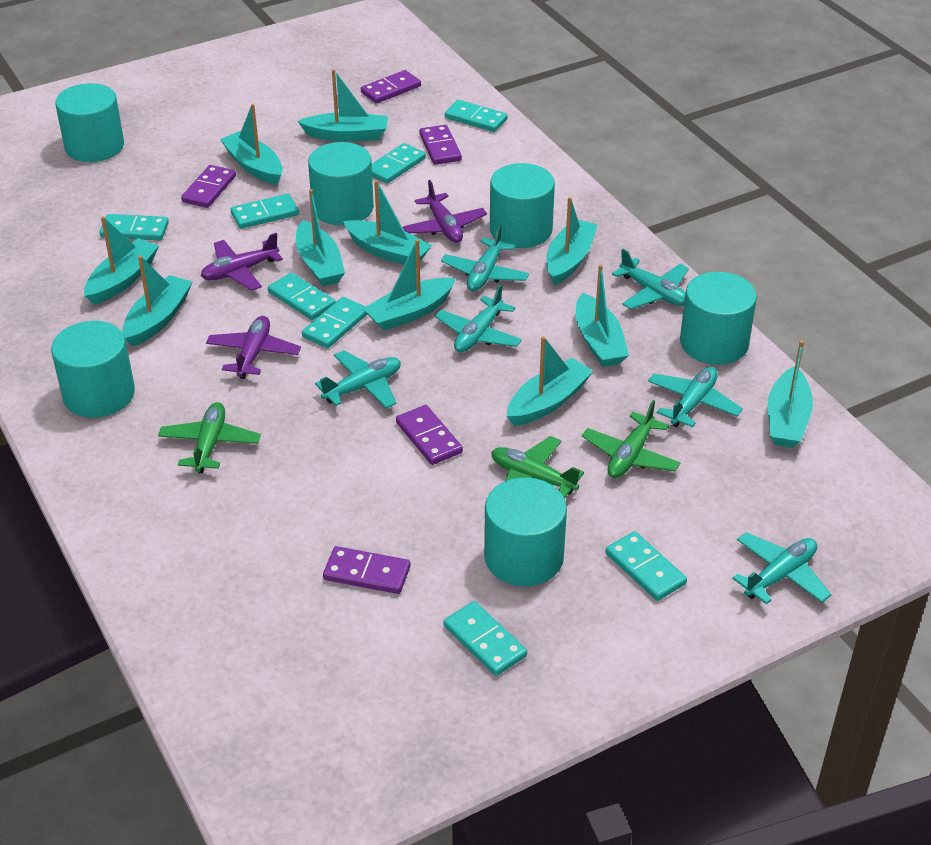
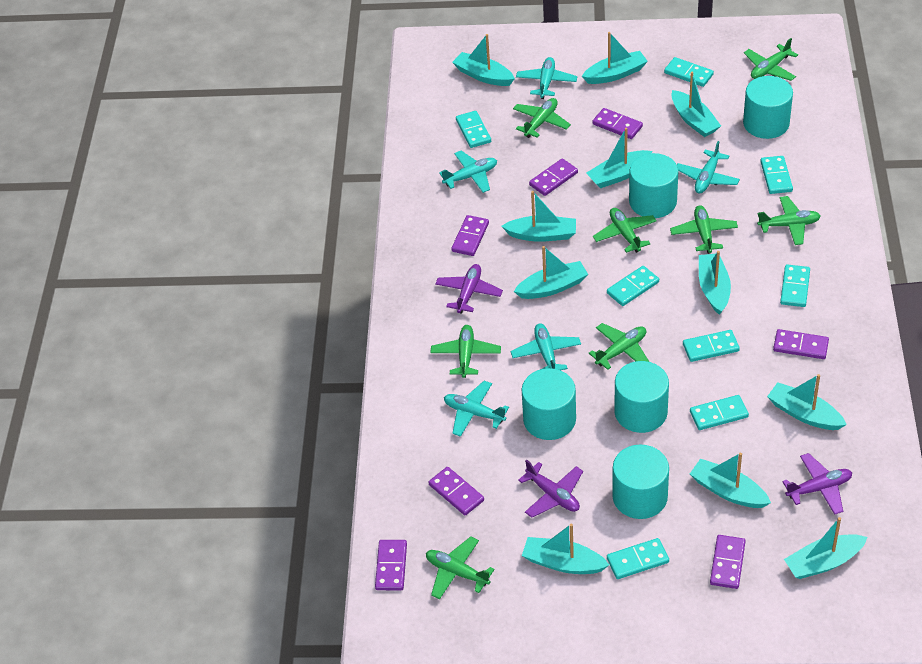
green plane: [158,402,261,473] [491,436,584,499] [582,400,681,478] = 3 -> [426,536,495,599] [430,325,501,378] [513,98,571,138] [589,323,649,370] [593,208,657,253] [670,205,738,254] [744,38,798,81] [757,196,821,245] = 8
purple domino: [181,165,236,208] [323,546,410,594] [361,70,421,104] [396,405,463,465] [419,125,462,165] = 5 -> [375,540,407,590] [429,467,484,516] [451,215,489,256] [529,158,578,196] [592,108,643,139] [710,535,745,589] [773,329,829,359] = 7
turquoise cylinder: [51,321,135,418] [55,83,124,162] [308,142,374,225] [484,477,567,586] [490,163,555,248] [680,272,757,365] = 6 -> [521,368,576,440] [612,444,669,519] [615,361,669,433] [629,153,678,218] [743,76,793,139] = 5
turquoise plane: [315,350,401,409] [435,284,522,352] [441,224,529,291] [612,249,689,309] [648,367,743,427] [732,532,832,604] = 6 -> [439,151,497,193] [444,381,509,437] [511,323,581,370] [516,57,577,99] [677,141,740,193] = 5

